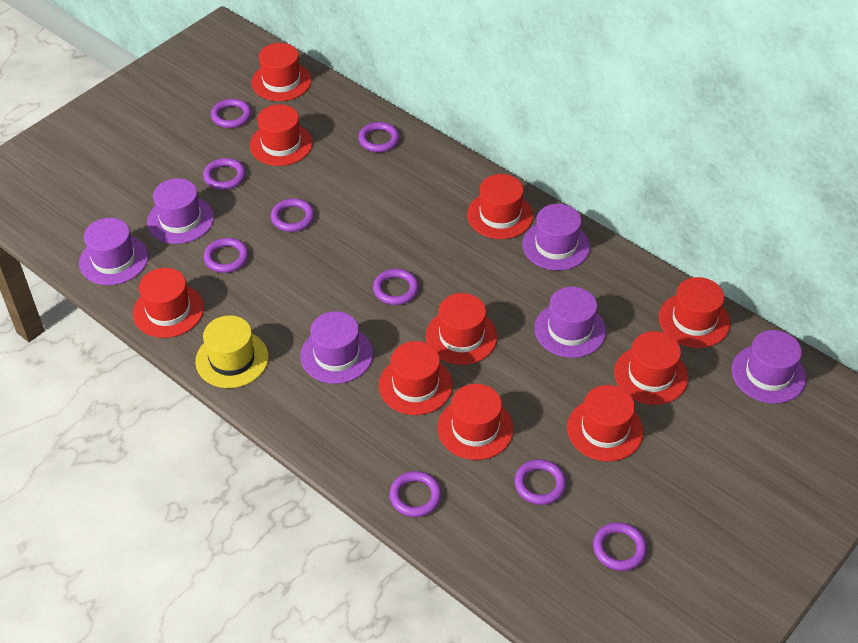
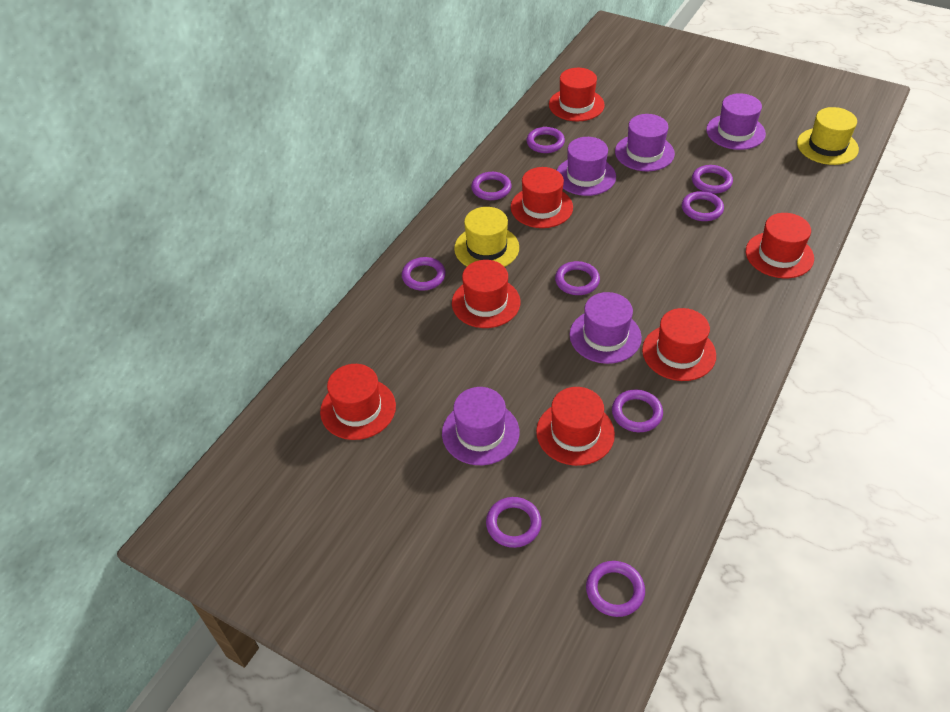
purple hat: [79,218,148,285] [147,178,214,244] [300,311,373,384] [522,204,590,271] [534,287,606,358] [732,330,806,404] = 6 -> [442,387,519,465] [557,137,616,196] [569,292,642,364] [615,114,675,171] [706,93,766,150] = 5
red hat: [133,268,204,338] [250,104,313,166] [251,43,312,101] [379,341,453,415] [426,293,498,365] [437,384,514,460] [467,174,533,239] [567,385,643,461] [614,331,688,405] [659,277,730,348] = 10 -> [320,364,396,440] [452,260,520,328] [511,167,573,228] [536,387,615,466] [549,68,605,121] [642,308,716,381] [746,213,814,278] = 7
yellow hat: [195,315,269,388] = 1 -> [454,207,519,267] [797,107,859,165] = 2

